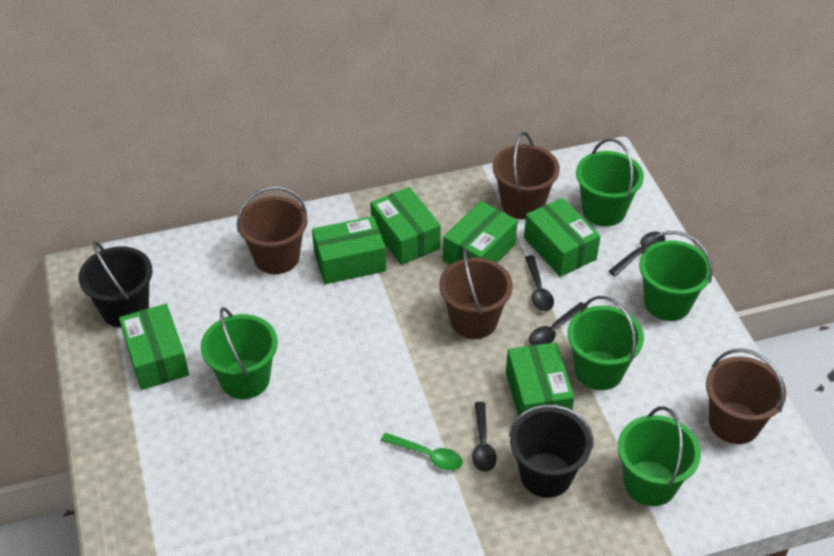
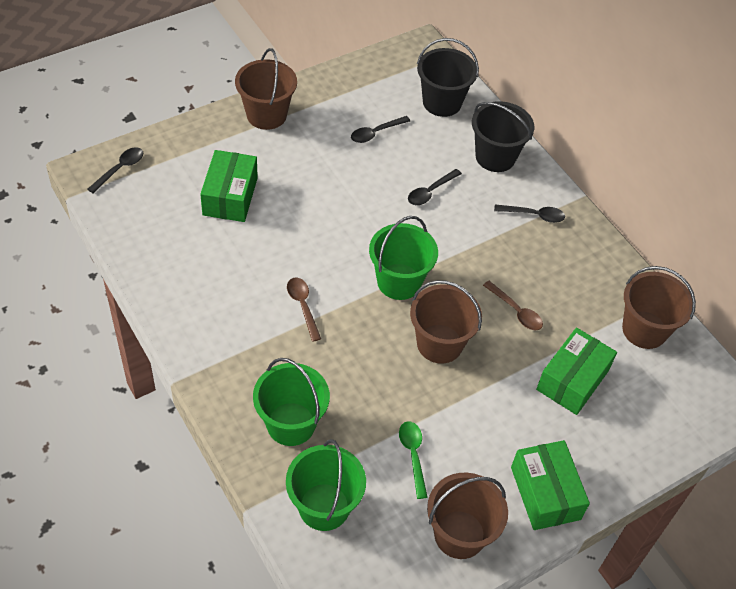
brown spoon: none = 0 -> [287,277,321,342] [483,281,543,330] = 2
green box: [119,304,189,390] [312,216,386,284] [370,187,441,265] [443,201,518,265] [506,342,574,416] [524,198,600,277] = 6 -> [200,150,258,222] [511,440,590,530] [536,327,617,415] = 3
green bucket: [201,307,278,399] [567,296,644,390] [576,138,644,226] [618,406,701,506] [639,231,713,321] = 5 -> [253,358,330,446] [286,439,366,531] [369,216,438,300] = 3

